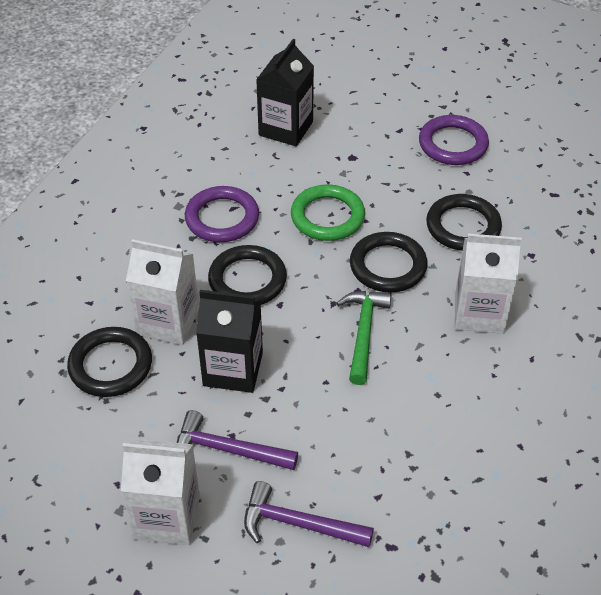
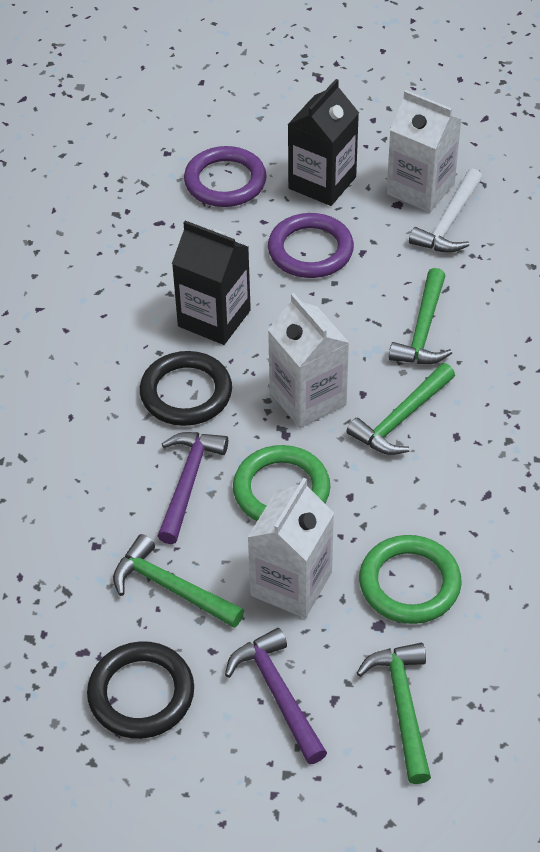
black ring: [67,327,152,397] [208,245,287,305] [350,232,428,292] [426,194,502,251] = 4 -> [87,641,194,739] [140,351,232,426] = 2
green hammer: [336,291,392,385] = 1 -> [113,534,244,628] [347,363,455,455] [357,643,431,784] [389,268,452,364] = 4
green ring: [291,184,365,241] = 1 -> [233,445,330,521] [359,535,461,624] = 2
white hammer: none = 0 -> [409,168,483,253] = 1

